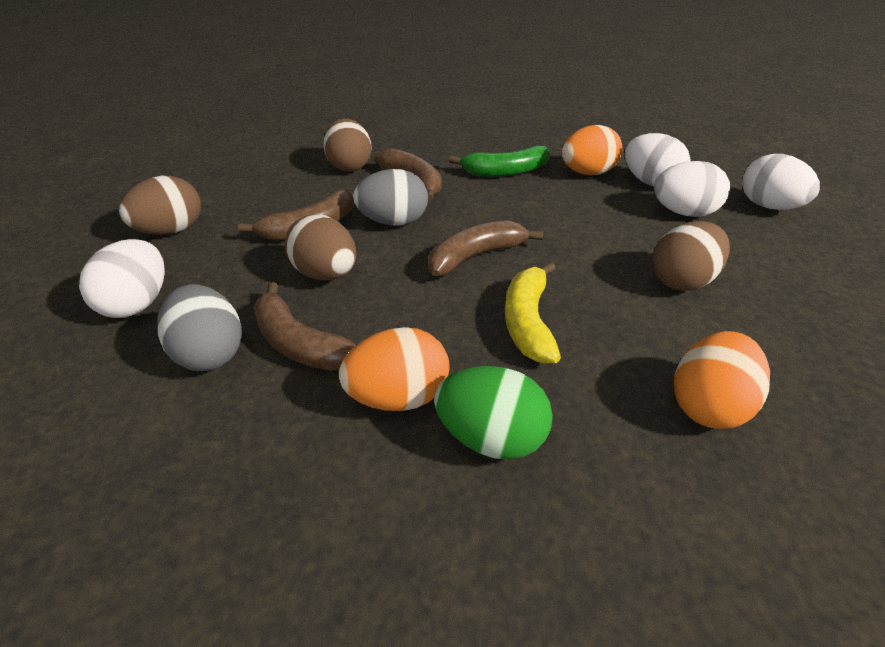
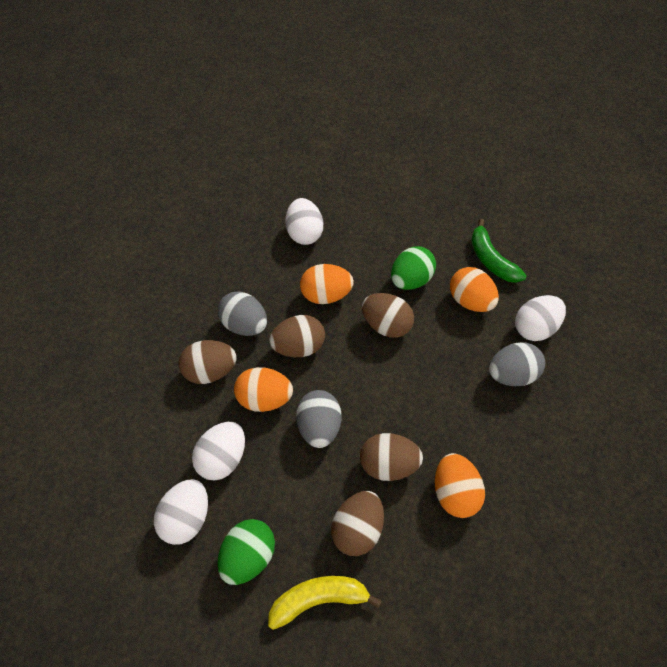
brown banana: [238,189,354,241] [254,282,356,371] [374,148,442,201] [428,220,543,276] = 4 -> none = 0
brown egg: [119,176,201,235] [285,214,356,280] [323,118,372,172] [652,221,730,291] = 4 -> [179,340,237,384] [269,315,325,357] [331,491,384,556] [360,433,423,481] [362,293,414,338] = 5
green egg: [434,366,553,460] = 1 -> [218,519,275,585] [391,246,436,290] = 2
grey egg: [157,284,242,371] [353,169,428,226] = 2 -> [218,292,267,336] [296,390,341,448] [489,342,545,386] = 3
orange egg: [339,327,450,411] [562,125,623,175] [674,331,770,429] = 3 -> [234,367,293,412] [300,264,354,304] [435,453,485,518] [450,267,499,312] = 4

